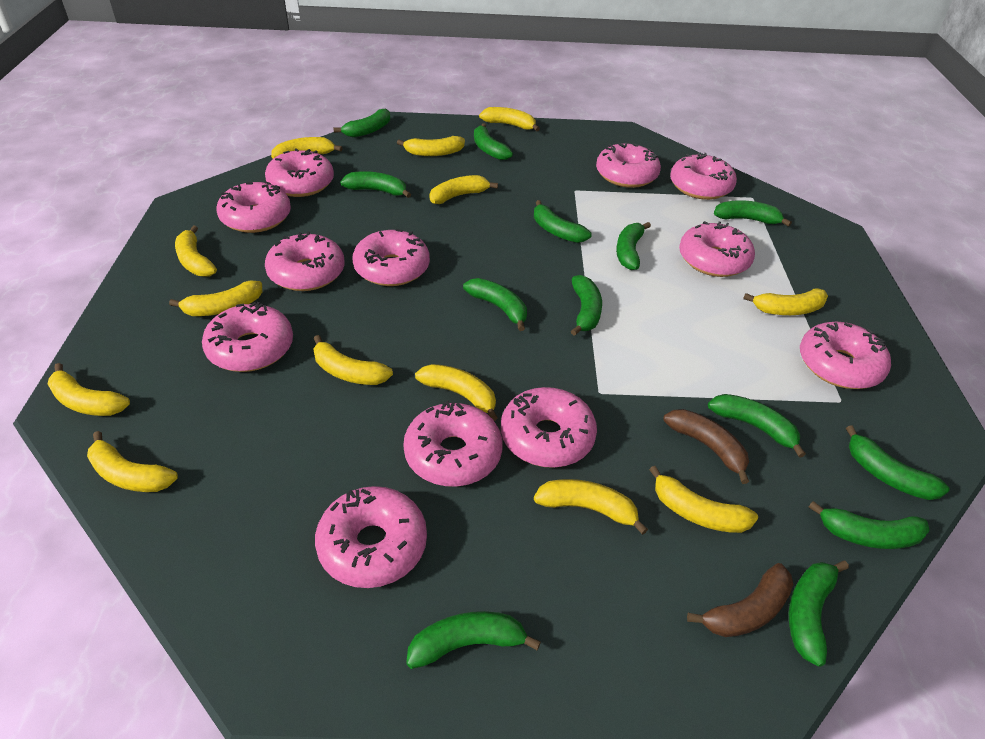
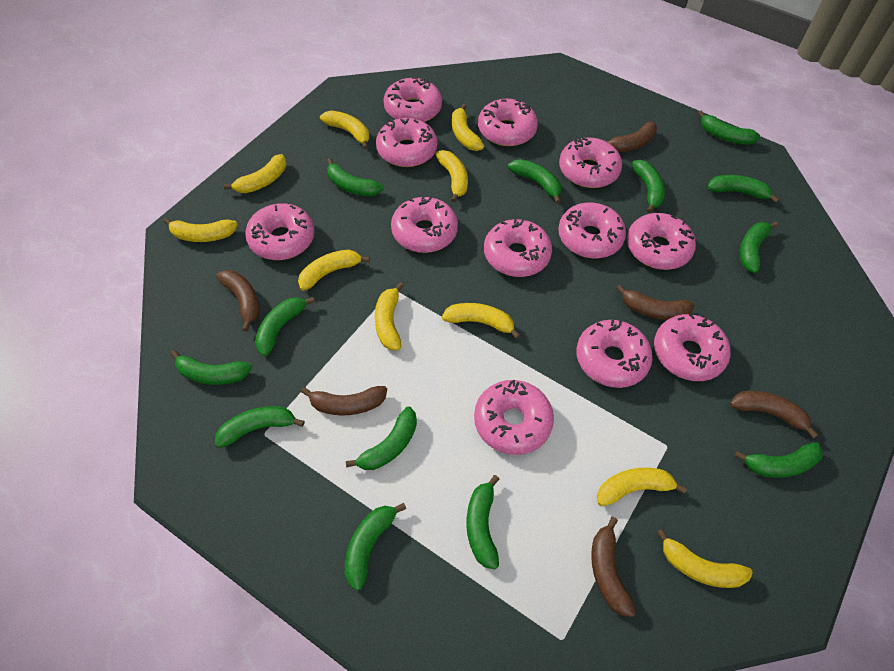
brown banana: [663,409,749,484] [687,563,794,637] = 2 -> [216,270,260,331] [301,386,387,415] [591,517,636,617] [606,121,657,152] [616,285,695,320] [730,391,818,439] = 6
yellow banana: [48,363,130,416] [87,431,178,492] [169,280,262,316] [175,226,217,277] [271,137,343,159] [313,335,393,385] [397,136,465,156] [415,364,498,421] [430,175,498,204] [479,107,540,131] [534,479,648,535] [649,466,758,533] [743,288,828,315] = 13 -> [163,218,238,242] [224,154,286,193] [298,249,370,291] [320,111,369,149] [375,282,404,350] [435,150,468,203] [442,303,520,339] [452,104,484,151] [597,468,687,506] [657,529,753,588] = 10

